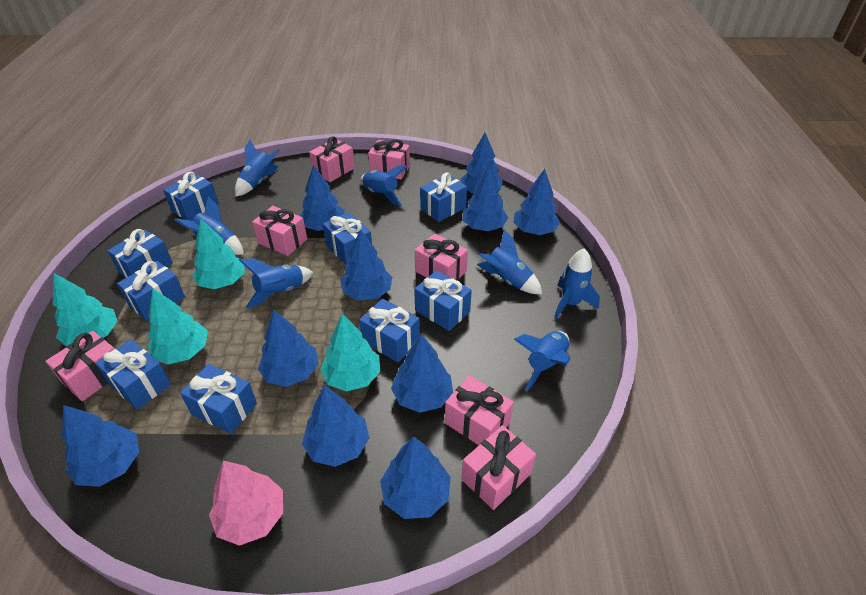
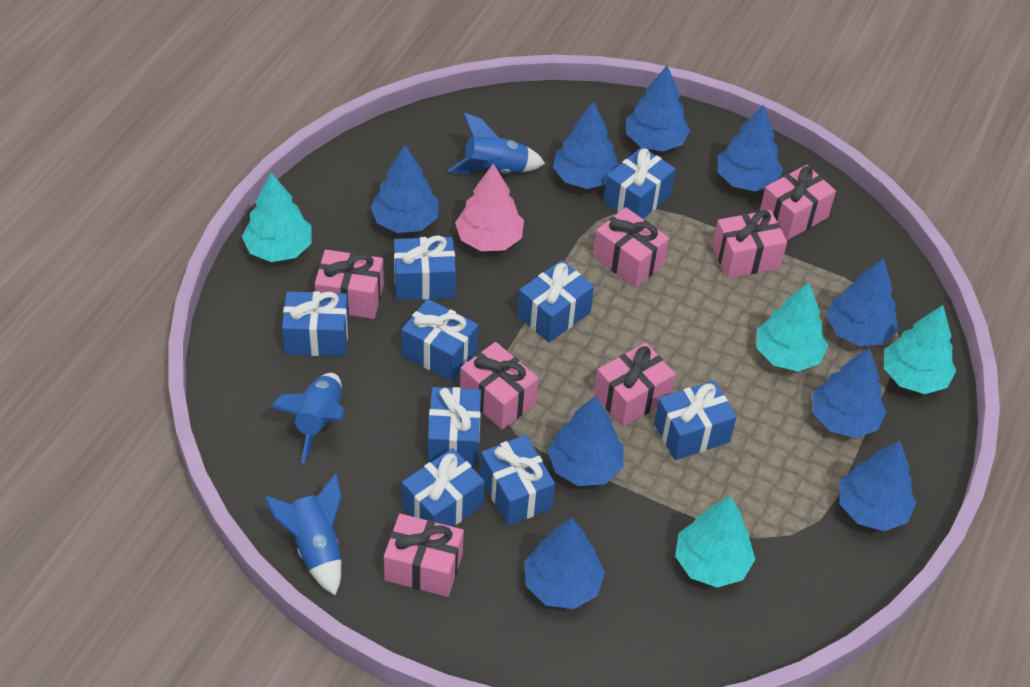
blue rocket: [174,196,244,255] [235,140,280,196] [239,259,314,308] [360,165,408,207] [477,229,542,294] [514,331,570,391] [554,248,600,319] = 7 -> [264,474,342,595] [271,373,345,463] [448,113,545,174] = 3
blue tree: [62,405,139,487] [258,309,319,387] [300,165,344,231] [302,385,369,467] [340,229,392,300] [380,436,451,519] [391,334,453,413] [460,133,503,194] [462,166,508,231] [514,169,560,235] = 10 -> [370,145,439,233] [524,518,605,609] [548,396,624,486] [553,101,619,189] [626,65,690,151] [718,104,783,192] [813,348,887,438] [827,258,898,346] [839,441,916,531] = 9

